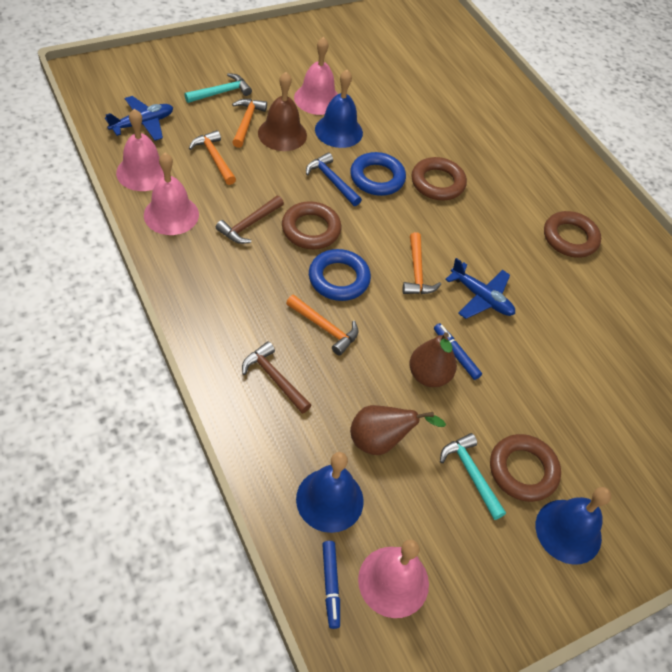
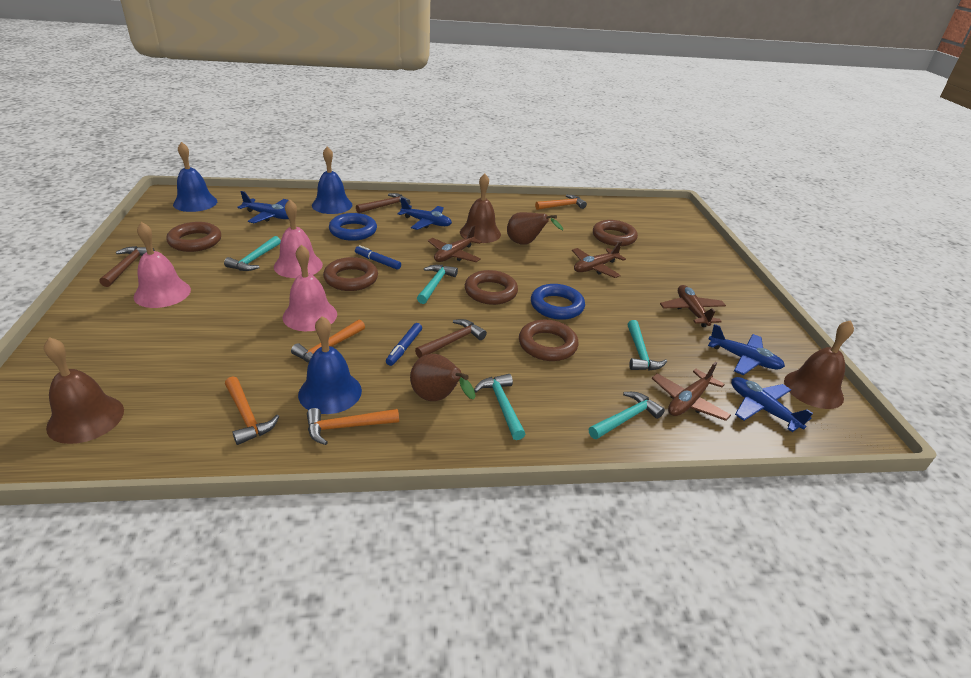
blue hammer: [306,153,362,206] = 1 -> none = 0
blue plane: [105,96,173,141] [445,258,515,319] = 2 -> [237,191,289,223] [397,198,452,230] [708,324,785,375] [731,377,813,432] = 4
brown bell: [258,72,307,151] = 1 -> [44,337,124,444] [460,174,501,243] [784,320,854,409] = 3
brown hammer: [216,196,284,244] [242,341,312,414] = 2 -> [99,246,155,287] [356,193,410,213] [415,319,487,358] = 3
brown plane: none = 0 -> [428,225,482,262] [572,242,626,278] [652,362,731,421] [660,285,726,327] = 4
brown ring: [282,201,341,249] [412,157,467,200] [490,434,561,502] [544,211,601,258] = 4 -> [166,222,221,252] [323,257,378,291] [465,270,518,305] [519,320,578,361] [593,220,638,246] = 5
pink bell: [116,109,164,191] [144,153,199,235] [294,37,338,115] [358,539,429,618] = 4 -> [134,222,191,308] [274,199,323,278] [282,245,337,331] = 3
turquoise hammer: [184,73,252,103] [440,433,506,520] = 2 -> [224,236,281,271] [417,265,458,304] [474,374,525,440] [589,392,665,439] [628,320,667,371] = 5

